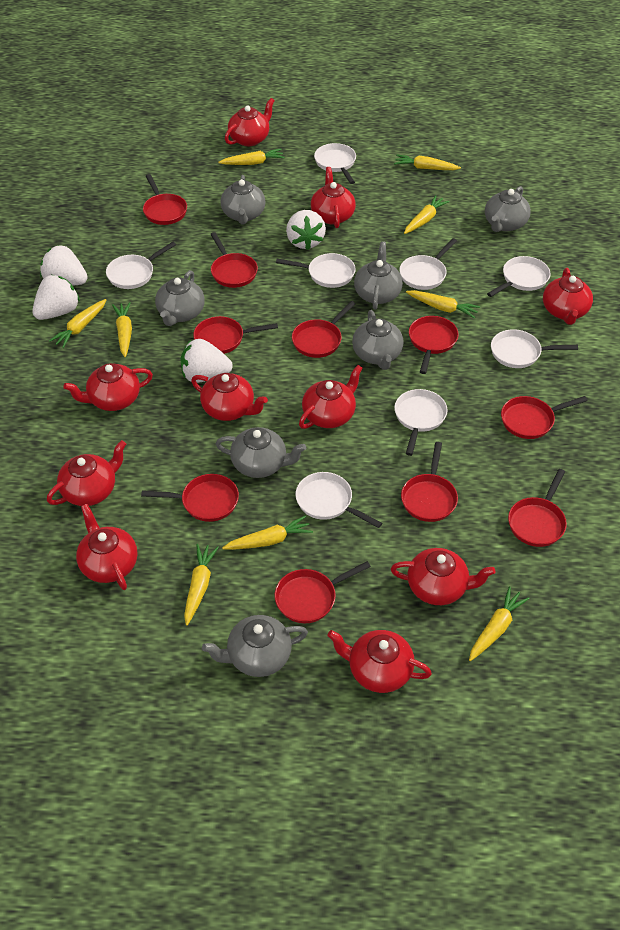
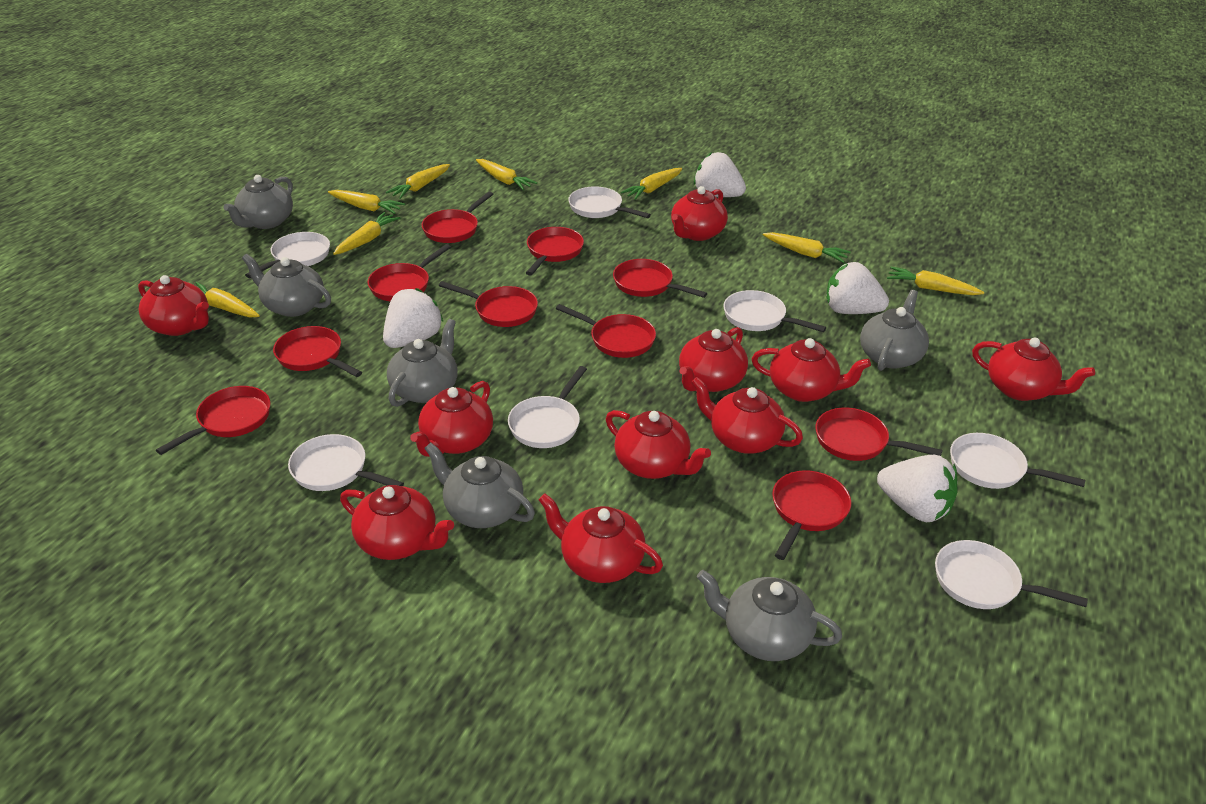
grey teapot: [155,270,205,326] [202,615,308,677] [216,427,306,478] [220,175,266,224] [352,310,404,370] [354,241,403,310] [485,186,531,232] = 7 -> [223,175,293,229] [242,254,331,317] [387,319,458,407] [424,443,535,528] [697,570,842,661] [860,290,929,371] = 6
white pan: [106,242,176,289] [276,253,356,288] [295,472,382,528] [314,143,356,184] [394,389,448,456] [399,238,457,290] [487,256,551,297] [491,329,578,368] = 8 -> [245,232,330,278] [288,434,404,491] [508,366,587,448] [568,186,651,218] [723,290,826,332] [935,540,1088,609] [950,433,1085,489] = 7
yellow carrot: [49,299,106,348] [112,302,132,357] [184,544,219,626] [218,149,285,165] [222,515,313,550] [394,155,461,170] [404,195,450,234] [406,290,480,319] [469,586,530,661] = 9 -> [195,282,260,317] [328,190,405,214] [333,212,401,255] [386,164,450,199] [476,159,537,190] [621,168,682,200] [763,232,851,263] [887,267,984,295] = 8

